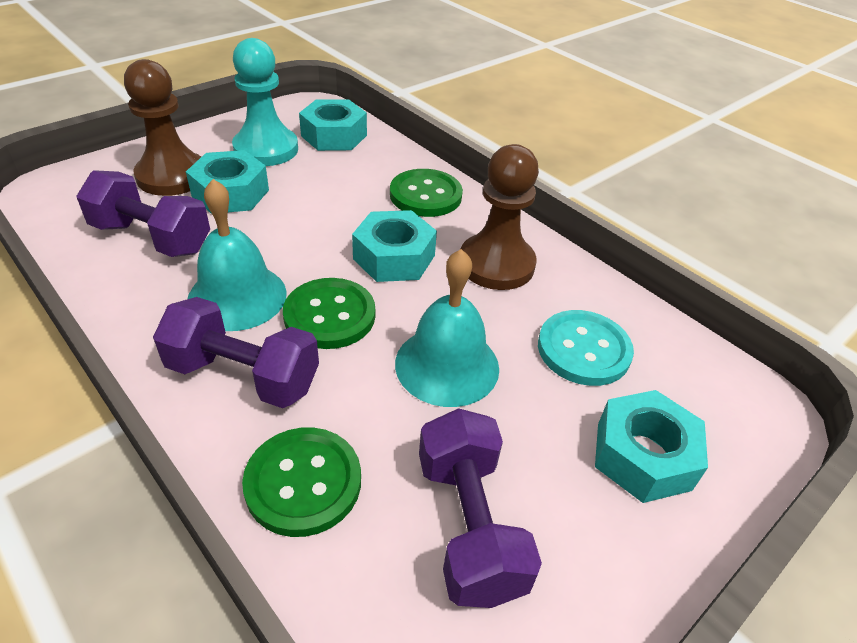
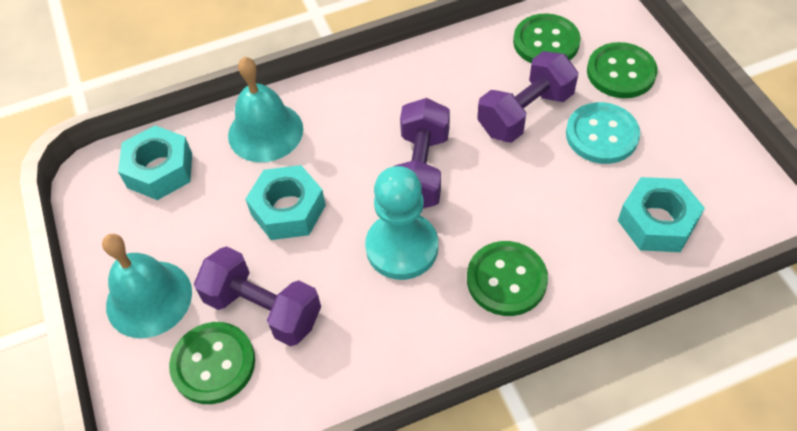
brown pawn: [124,59,201,196] [460,144,539,290] = 2 -> none = 0
green button: [242,427,361,537] [283,278,375,349] [390,169,463,217] = 3 -> [169,322,255,404] [467,241,548,316] [513,14,581,64] [587,42,657,98] = 4
turquoise nut: [186,150,269,214] [299,99,367,151] [352,210,437,282] [595,390,708,503] = 4 -> [118,126,192,200] [245,165,326,240] [618,177,705,252] = 3

